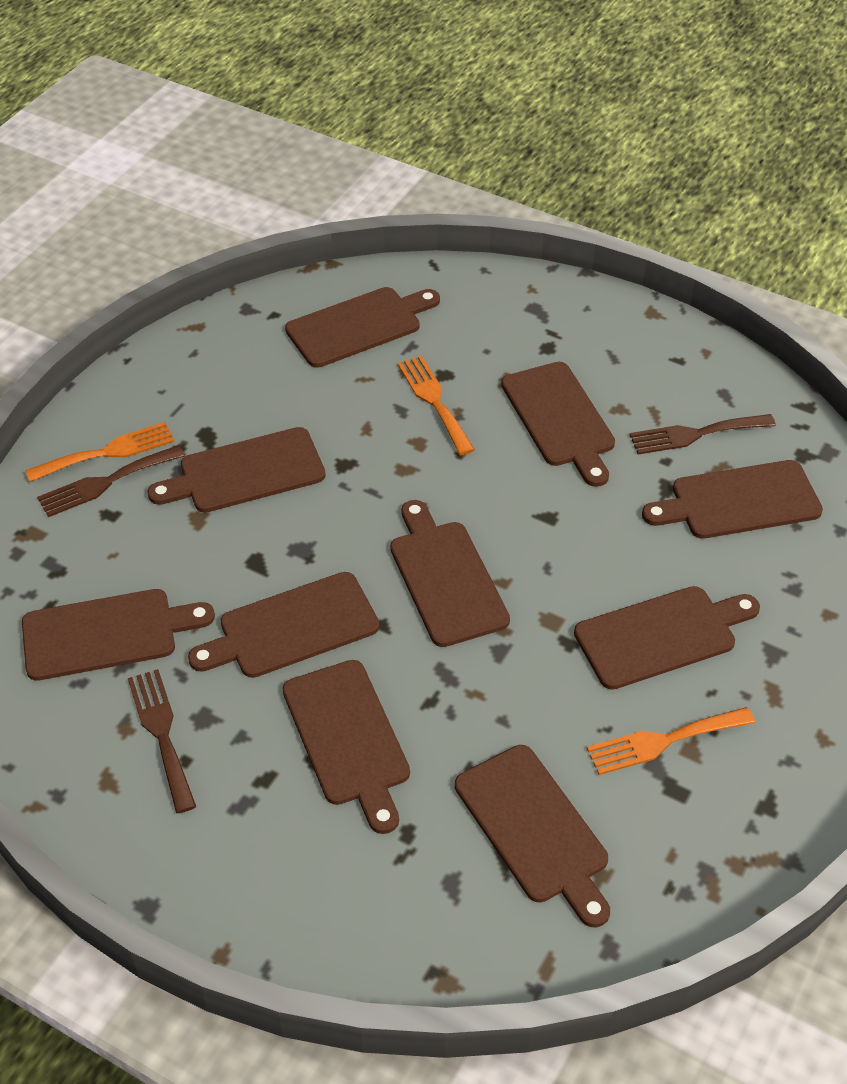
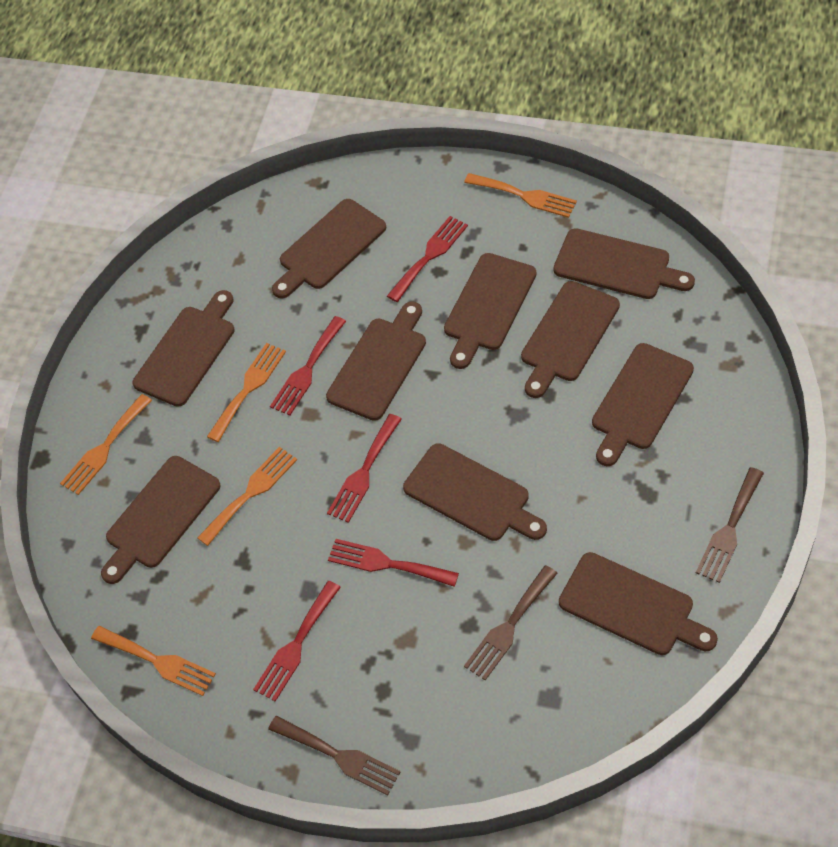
orange fork: [25,422,175,482] [397,356,475,455] [587,707,755,775] = 3 -> [60,394,152,495] [91,626,216,696] [197,447,297,546] [207,343,286,442] [464,173,577,218] = 5
red fork: none = 0 -> [253,581,341,701] [270,316,346,416] [327,414,402,523] [328,539,459,587] [387,216,468,302] = 5

